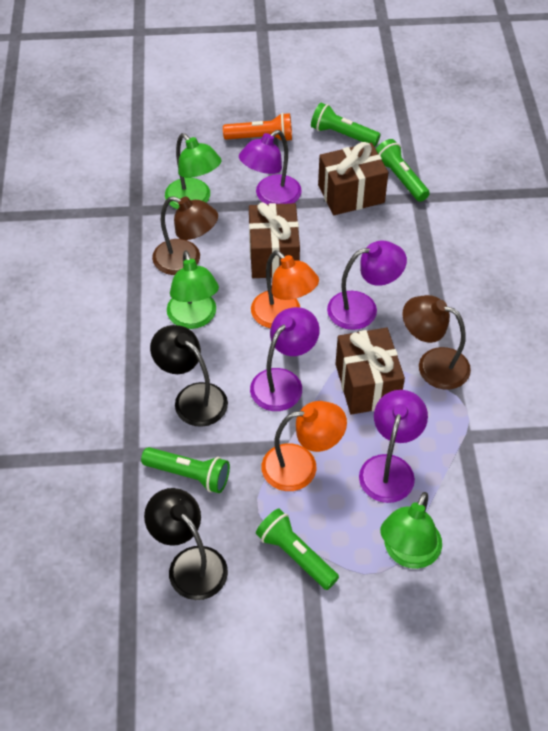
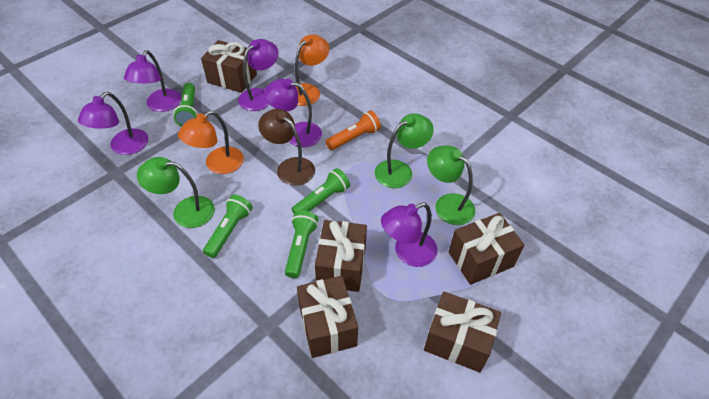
black lamp: [144,488,228,600] [150,325,228,427] = 2 -> none = 0
brown gift: [249,202,300,278] [318,142,388,215] [336,327,405,415] = 3 -> [201,40,257,93] [297,276,358,358] [315,220,367,292] [424,291,501,372] [449,213,524,285] = 5
brown lamp: [152,196,218,275] [402,295,471,390] = 2 -> [258,109,315,186] = 1
purple lamp: [239,130,302,204] [250,307,320,411] [327,241,407,330] [359,390,428,503] = 4 -> [78,92,148,155] [124,50,181,112] [238,39,278,111] [264,78,322,147] [381,202,438,267] = 5

